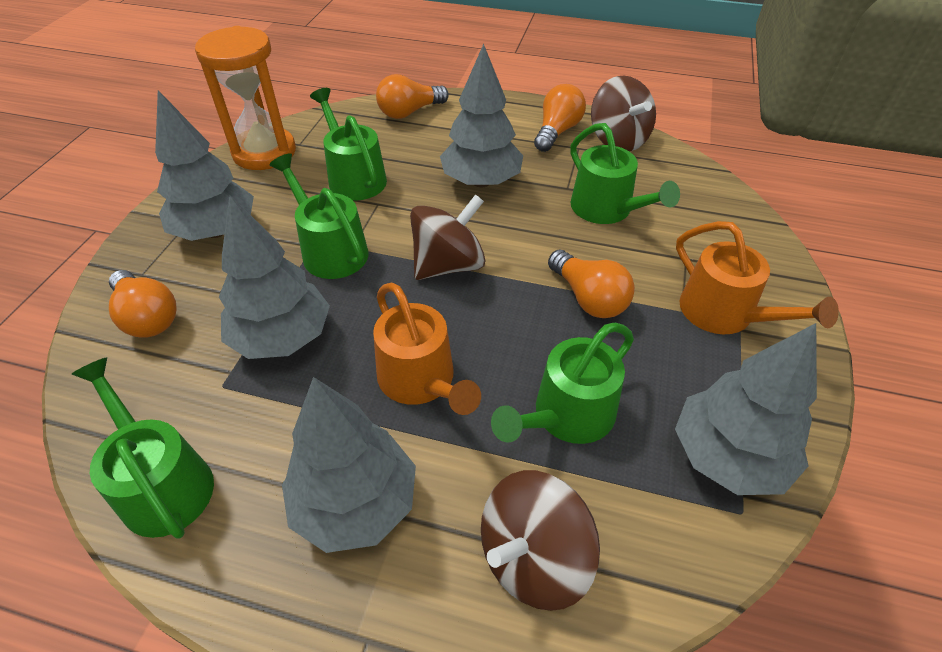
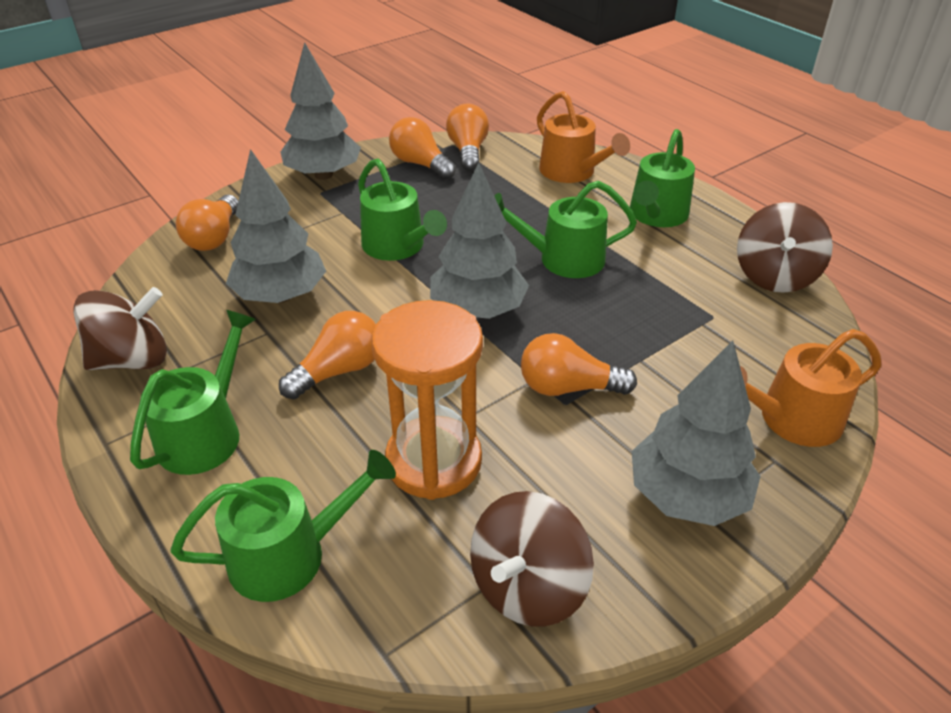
grey tree: [155,90,254,241] [219,196,330,359] [282,377,416,553] [440,44,523,187] [675,323,817,495] = 5 -> [226,149,326,303] [280,42,361,180] [430,162,529,319] [632,341,761,526] = 4
orange light bulb: [109,270,177,338] [376,74,449,119] [534,84,586,152] [548,250,635,318] = 4 -> [176,195,238,251] [279,311,376,399] [389,117,456,180] [446,104,489,171] [521,333,637,396] = 5

